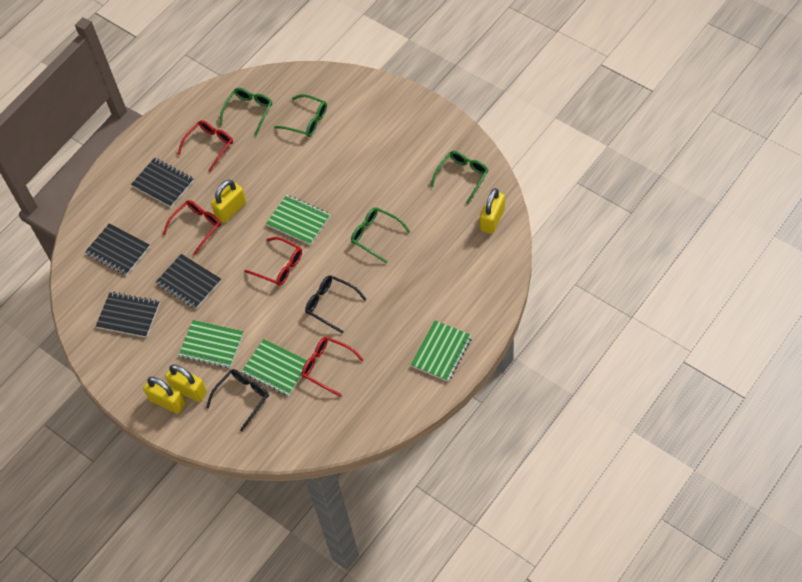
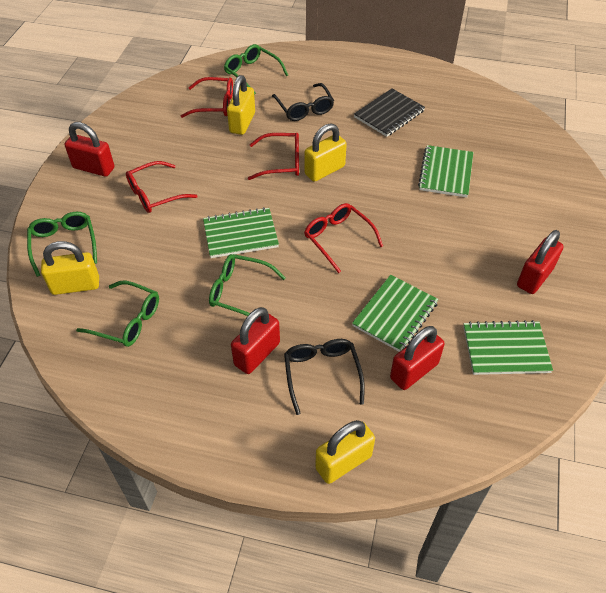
black notebook: [85,223,150,275] [96,292,160,338] [131,158,194,207] [156,254,221,309] = 4 -> [354,88,425,137] = 1
red padlock: none = 0 -> [65,122,114,177] [231,307,280,374] [390,326,445,390] [517,230,564,294] = 4

